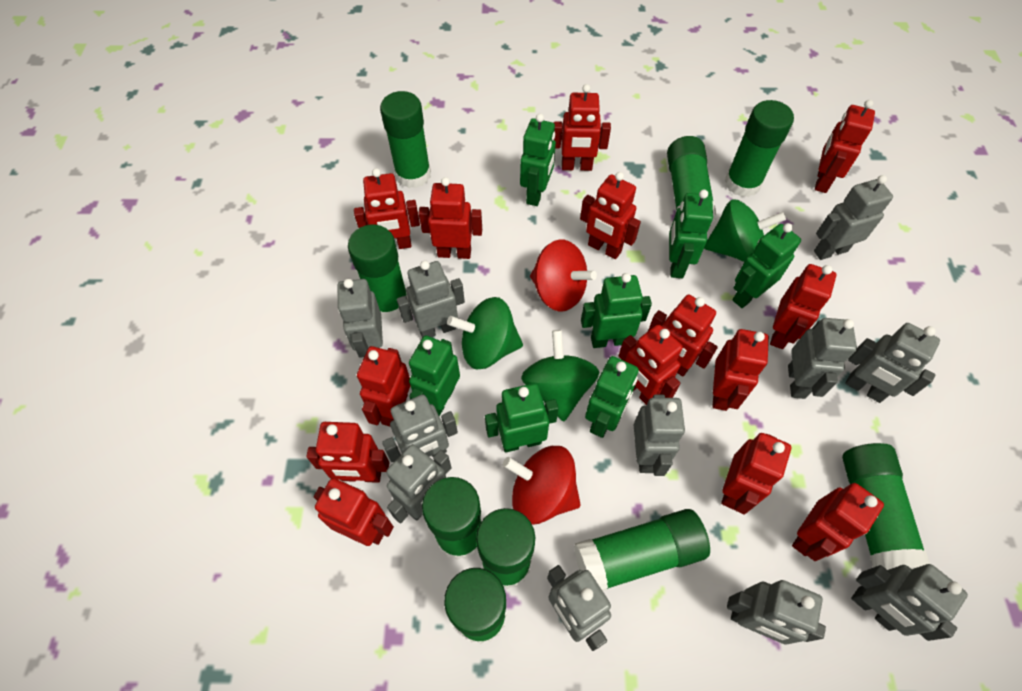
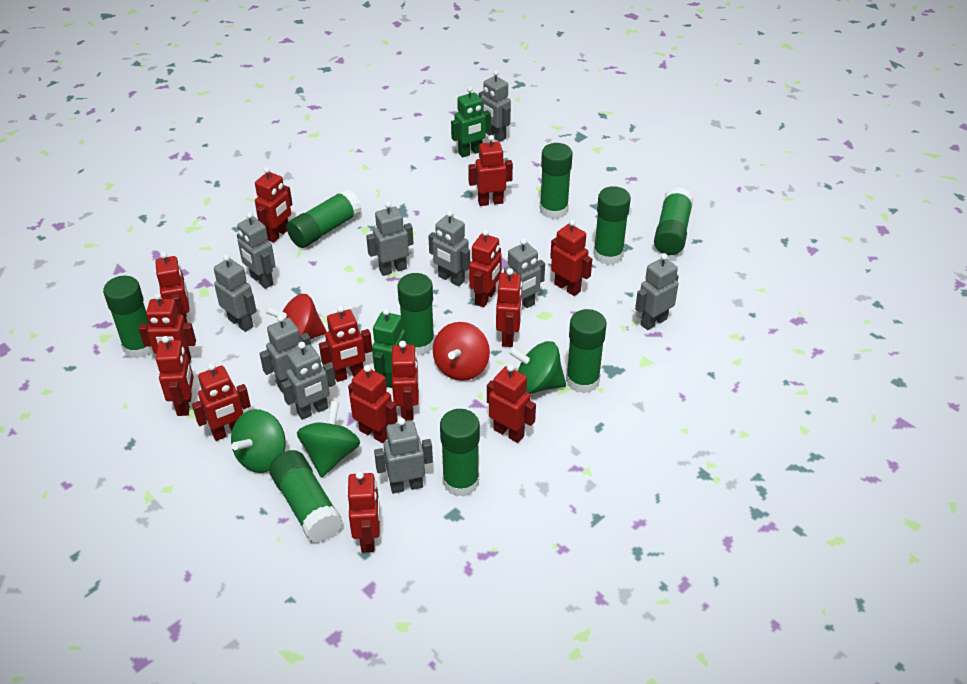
green robot: [409,336,460,417] [485,383,559,453] [520,114,556,206] [581,273,652,348] [585,356,639,438] [669,190,713,278] [733,223,801,308] = 7 -> [372,308,406,388] [451,86,491,158] = 2
grey robot: [337,279,383,358] [382,395,458,462] [386,444,451,523] [397,260,465,338] [547,565,611,651] [634,395,685,476] [727,580,826,645] [788,318,857,399] [814,175,893,260] [845,323,940,403] [851,564,968,641] = 11 -> [214,254,257,332] [237,212,275,289] [259,315,311,393] [281,342,336,420] [366,201,414,276] [374,418,433,494] [428,210,470,286] [479,70,511,142] [504,238,545,308] [635,253,679,330] = 10

